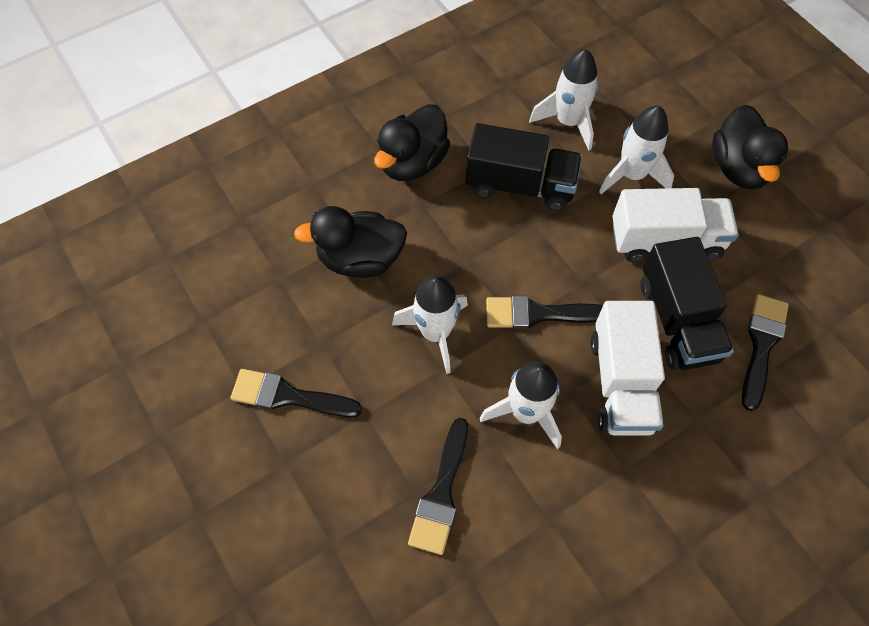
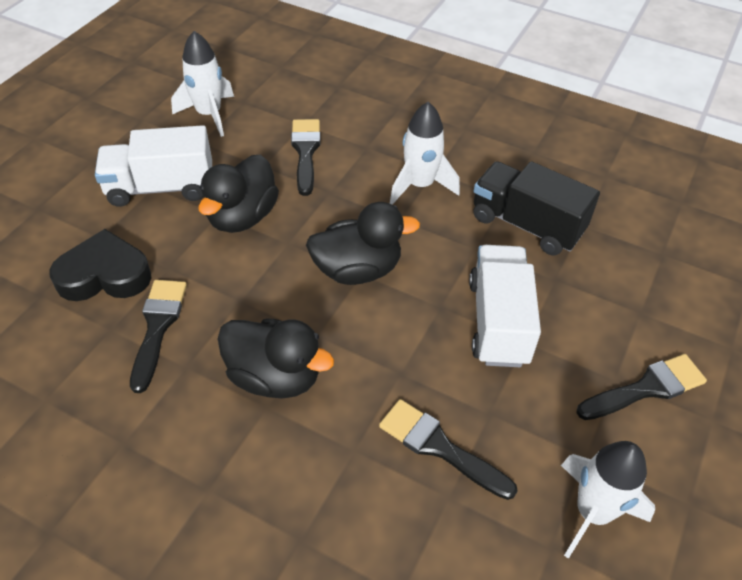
black heart: none = 0 -> [49,229,152,301] = 1
black truck: [466,123,582,211] [640,237,734,370] = 2 -> [473,161,600,255] = 1
white rocket: [392,275,468,374] [480,362,562,449] [529,49,599,151] [599,106,674,194] = 4 -> [171,31,234,137] [390,102,460,205] [561,441,655,559] = 3

